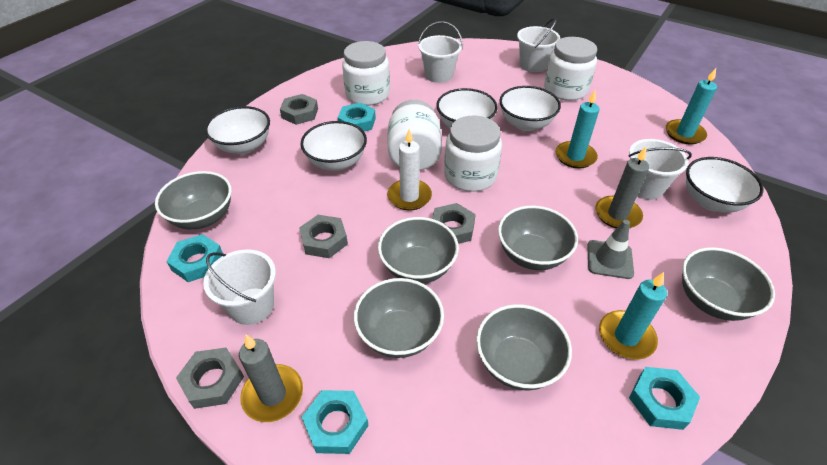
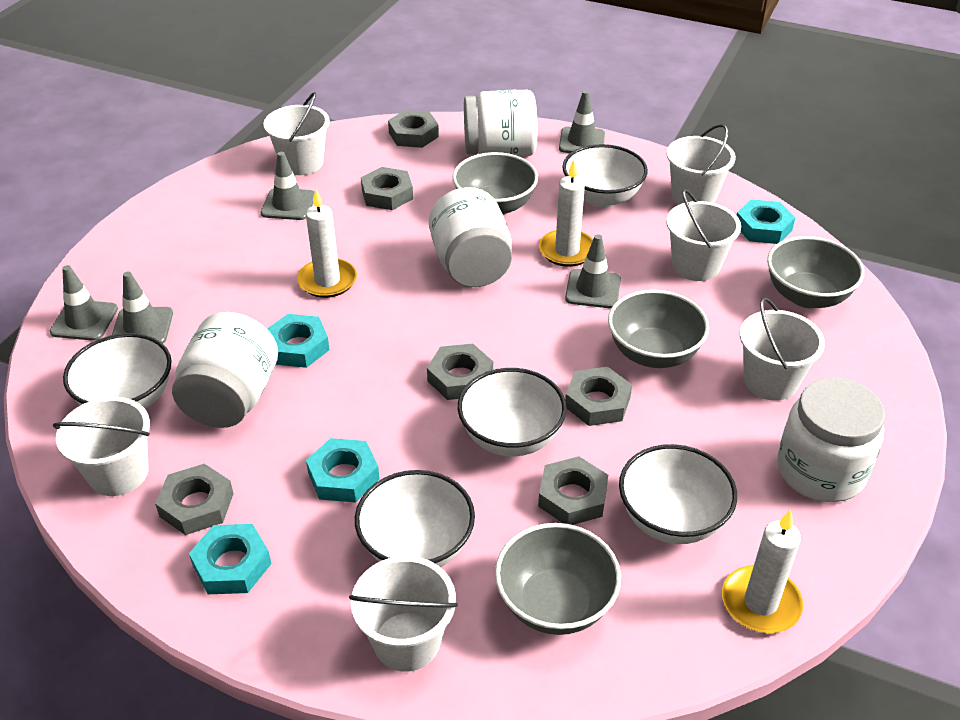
grey bowl: [155,171,232,229] [354,278,444,358] [378,217,459,284] [476,304,572,391] [498,206,578,270] [682,247,775,321] = 6 -> [453,152,538,215] [495,523,621,635] [608,290,709,368] [767,236,864,308] = 4
grey candle: [239,335,303,422] [595,147,649,228] = 2 -> none = 0
grey nut: [176,348,244,409] [280,94,318,125] [299,215,348,258] [432,203,476,244] = 4 -> [155,464,234,535] [361,167,413,210] [388,110,439,148] [427,344,493,400] [538,456,608,525] [565,367,632,426] = 6
grey traffic cone: [587,220,634,279] = 1 -> [50,265,118,341] [112,272,173,343] [261,152,315,220] [559,90,605,153] [565,234,621,308] = 5
turquoise candle: [556,90,600,168] [599,272,667,360] [666,68,717,145] = 3 -> none = 0
white bucket: [203,249,276,325] [418,21,463,83] [517,18,560,72] [628,139,692,200] = 4 -> [53,397,150,496] [263,92,330,175] [349,556,458,672] [666,124,736,205] [666,189,741,281] [740,297,825,400] = 6
white candle: [387,129,432,210] = 1 -> [297,189,357,298] [539,160,593,267] [722,510,803,633] = 3

